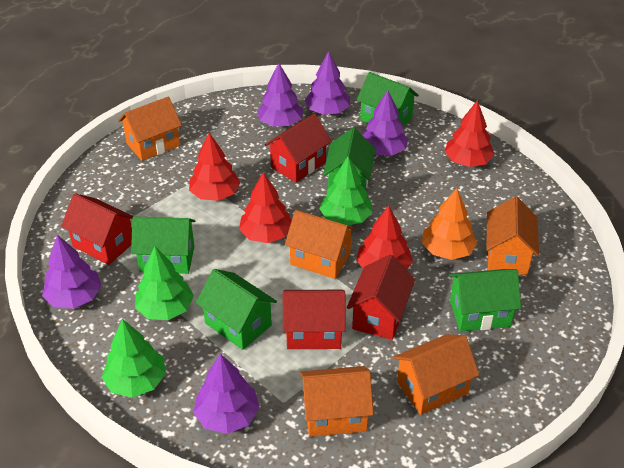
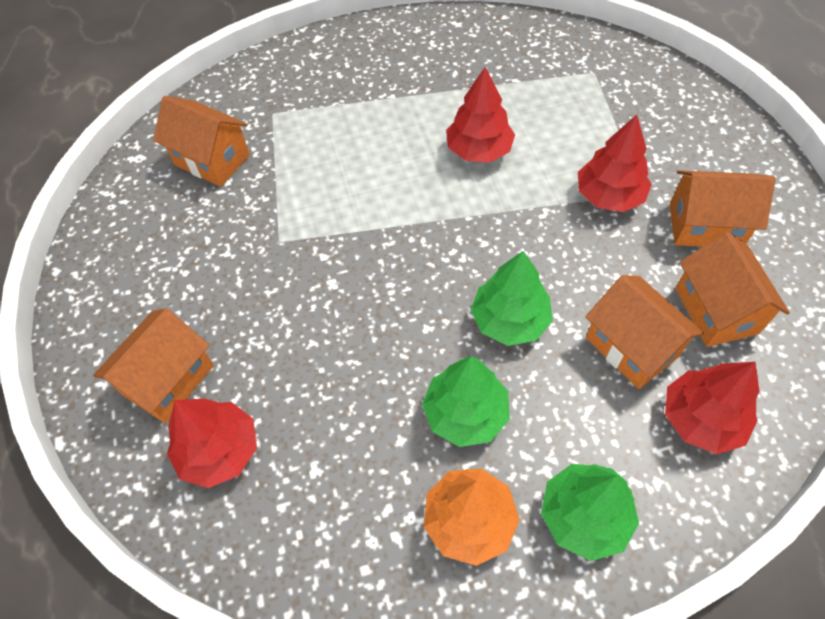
green house: [131,217,195,274] [196,269,277,350] [323,128,376,190] [357,72,419,127] [449,269,521,332] = 5 -> none = 0
purple tree: [42,235,102,309] [193,354,260,434] [257,63,304,127] [304,51,350,115] [362,90,408,155] = 5 -> none = 0
red house: [61,193,134,265] [265,114,332,183] [283,290,346,349] [347,255,415,340] = 4 -> none = 0

